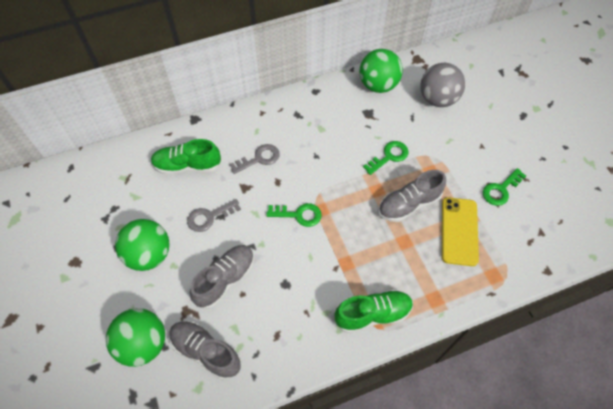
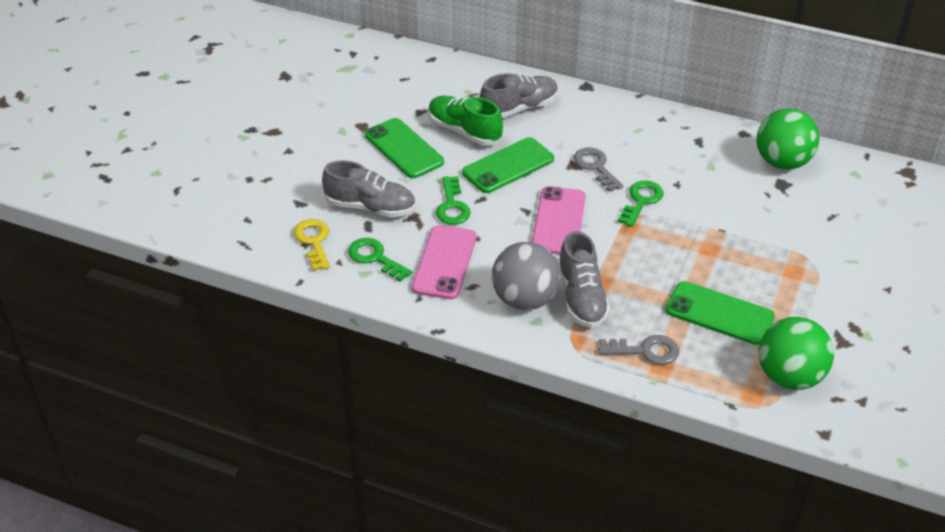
green ball: [106,308,165,367] [115,219,170,271] [359,49,403,93] = 3 -> [757,108,819,169] [759,317,834,390] = 2
green phone: none = 0 -> [365,118,444,178] [462,137,554,193] [665,281,775,345] = 3
green shoe: [151,139,222,174] [334,289,413,333] = 2 -> [429,96,503,146] = 1
pink phone: none = 0 -> [412,225,477,299] [532,186,586,255] = 2
yellow key: none = 0 -> [294,219,330,271] = 1
yellow phone: [442,197,479,266] = 1 -> none = 0

